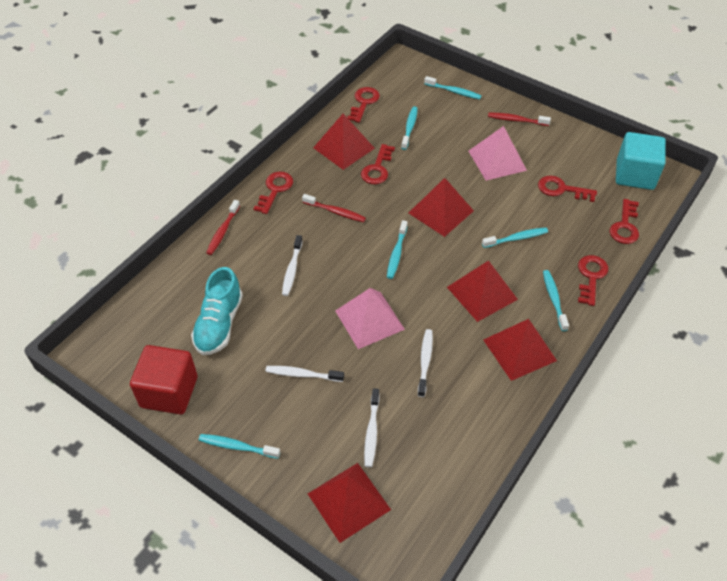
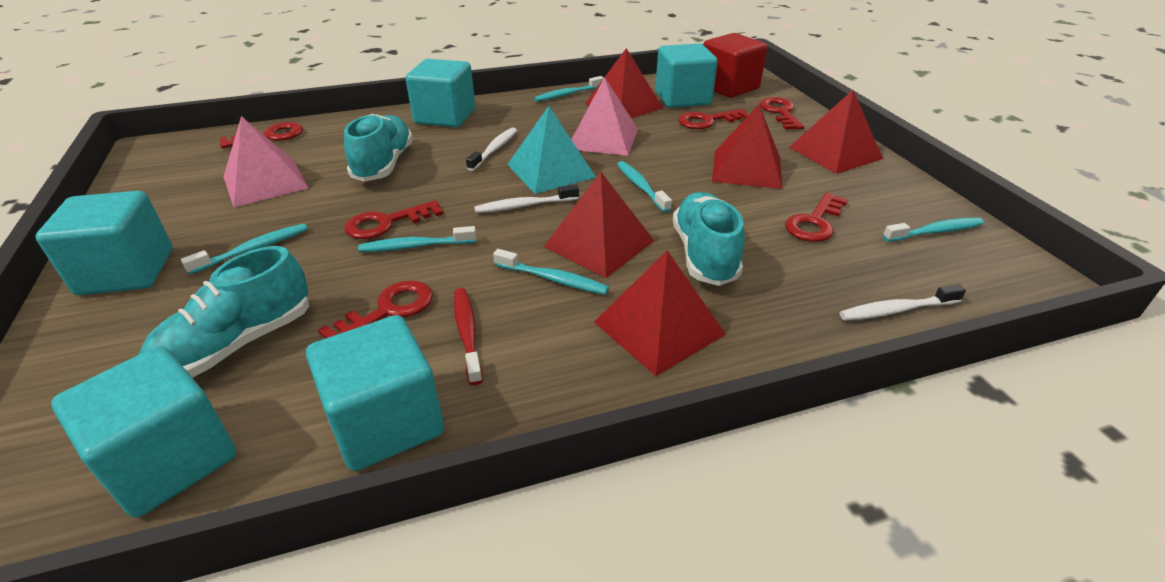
red toothbrush: [206,200,240,255] [302,194,366,222] [488,113,551,126] = 3 -> [454,288,483,385] = 1
turquoise cube: [616,132,666,190] = 1 -> [35,191,173,295] [51,346,236,518] [306,315,444,471] [406,59,475,127] [655,43,718,108] = 5
turquoise pyramid: none = 0 -> [507,106,596,194] = 1
turquoise shoe: [191,267,243,355] = 1 -> [139,246,309,377] [344,114,413,182] [673,192,745,286] = 3
white toothbrush: [265,366,344,382] [282,235,303,296] [364,388,380,468] [418,329,433,397] = 4 -> [466,127,517,171] [474,185,579,213] [839,284,966,321] = 3

